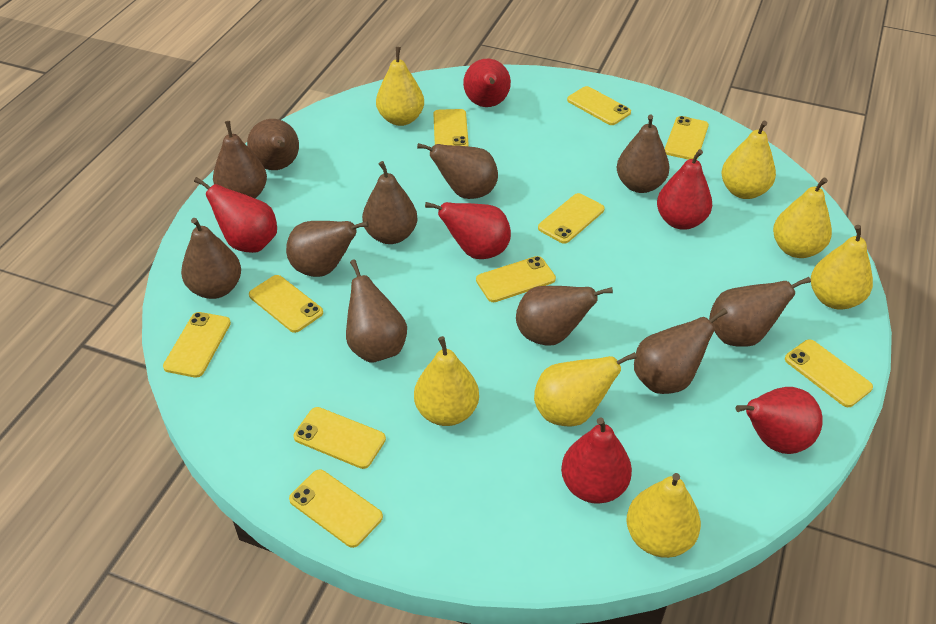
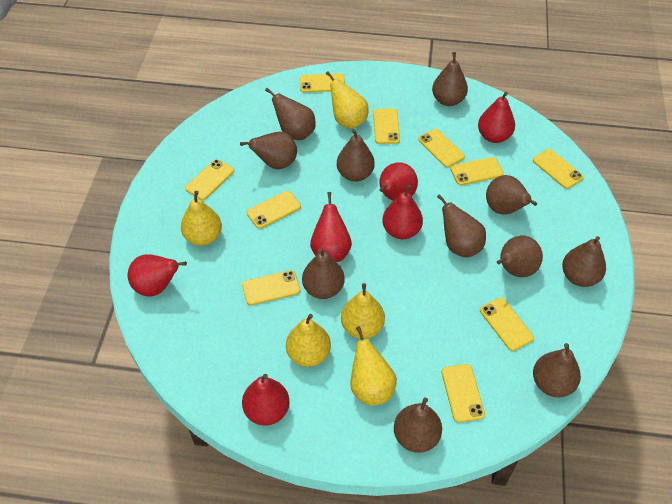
yellow pear: [376,47,424,126] [414,336,479,426] [534,352,637,427] [627,473,701,558] [721,121,776,199] [773,177,832,258] [811,225,873,310] = 7 -> [181,191,222,246] [286,314,331,367] [326,71,369,129] [341,283,385,339] [350,326,397,406] = 5

